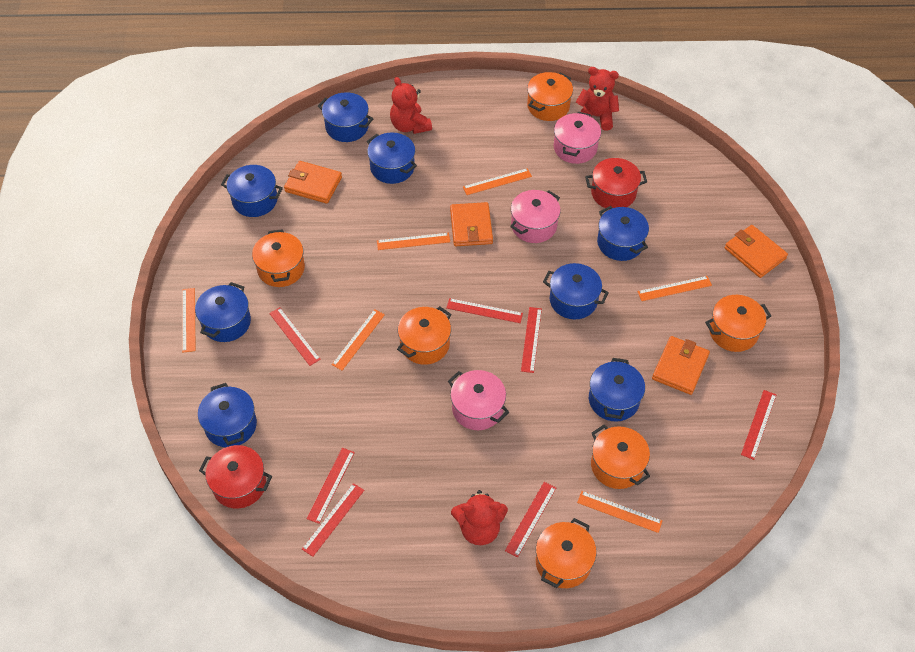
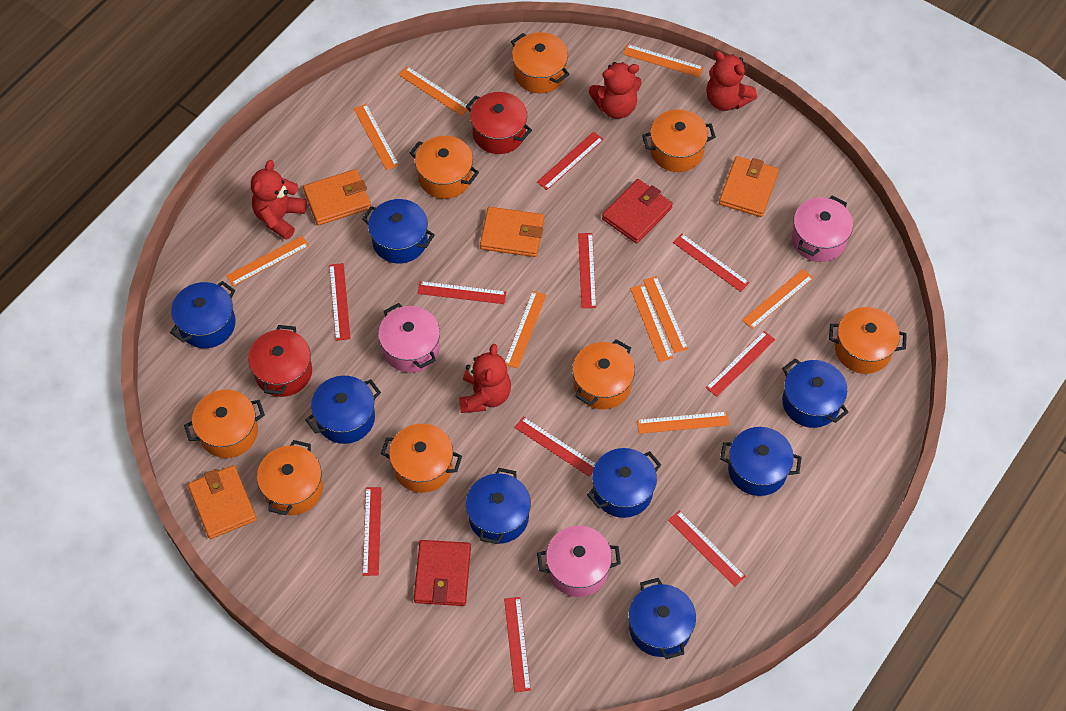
orange pot: [252,229,305,287] [397,306,451,365] [527,72,573,121] [536,518,597,588] [591,425,650,489] [705,295,771,352] = 6 -> [184,389,265,458] [257,440,323,515] [381,424,462,493] [410,136,479,199] [511,32,570,93] [572,339,635,409] [642,109,716,172] [829,307,907,374] = 8
orange ruler: [182,288,196,353] [332,309,385,370] [377,233,450,250] [463,168,532,195] [577,491,663,533] [637,276,712,301] = 6 -> [226,236,309,286] [354,104,399,170] [399,66,468,116] [505,291,546,369] [623,44,704,78] [630,284,673,362] [637,411,730,434] [643,276,688,353] [742,269,813,330] = 9
red ruler: [269,307,321,366] [302,483,364,557] [307,448,355,524] [446,298,523,323] [505,482,556,557] [521,307,542,373] [741,390,776,460] = 7 -> [329,263,351,341] [363,487,382,576] [418,281,506,304] [504,597,531,692] [514,416,596,477] [537,132,604,190] [578,233,596,308] [668,511,746,587] [673,233,750,292] [706,331,775,397] = 10
red teddy bear: [390,77,432,134] [451,490,508,545] [576,67,619,131] = 3 -> [251,160,307,240] [459,344,511,413] [589,62,642,119] [706,51,757,111] = 4
red wallet: none = 0 -> [414,540,471,606] [602,179,673,244] = 2

